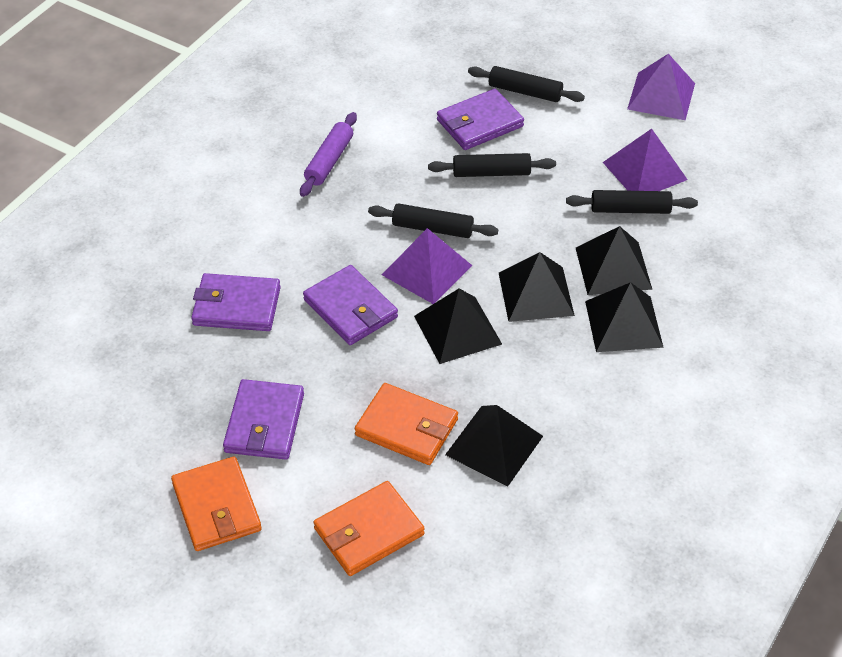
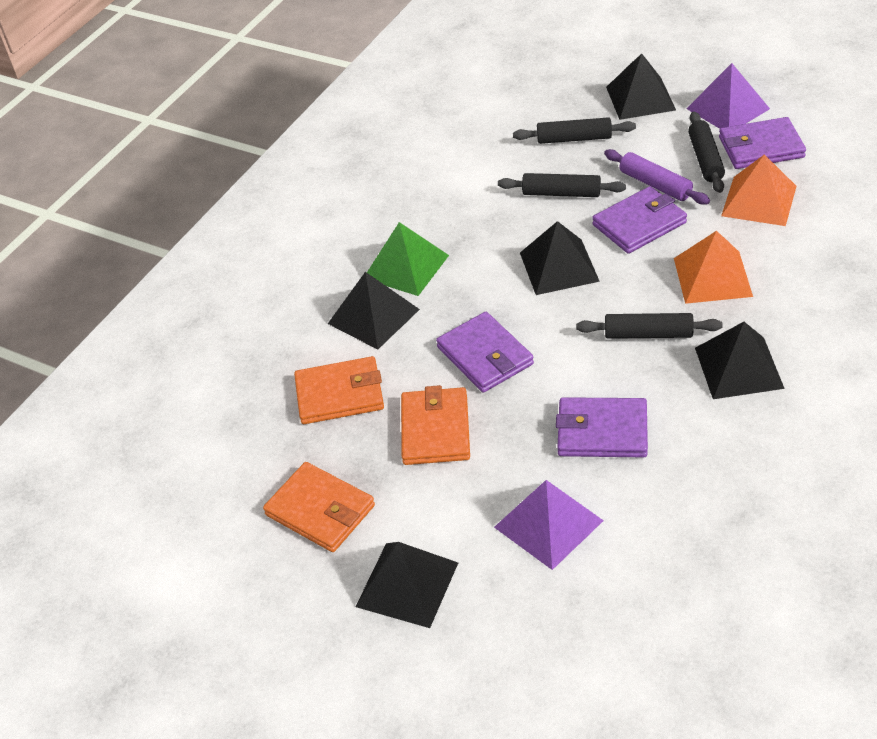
green pyramid: none = 0 -> [367,222,449,296] = 1
orange pyramid: none = 0 -> [674,231,753,304] [721,154,797,226] = 2
purple pyramid: [382,228,472,304] [603,129,688,191] [627,54,695,120] = 3 -> [494,480,604,570] [686,63,770,129] = 2

